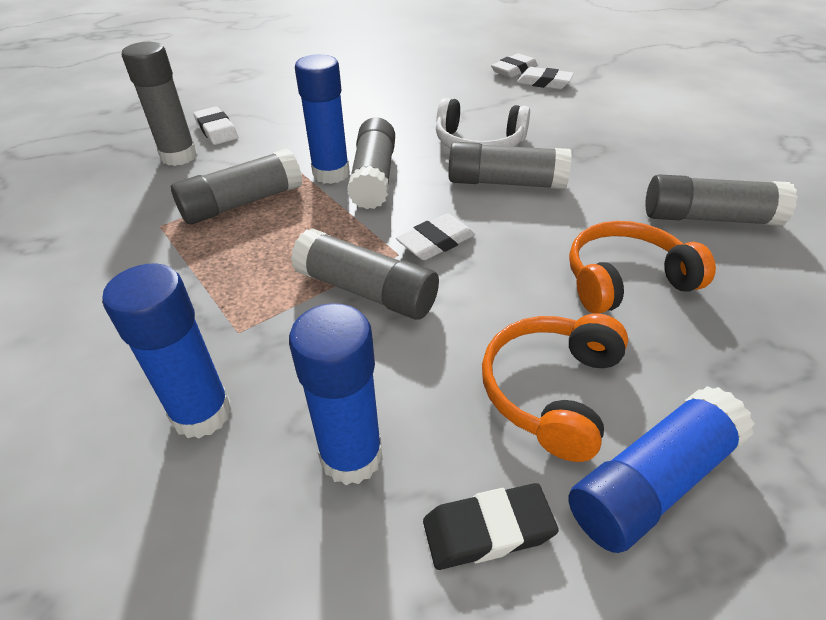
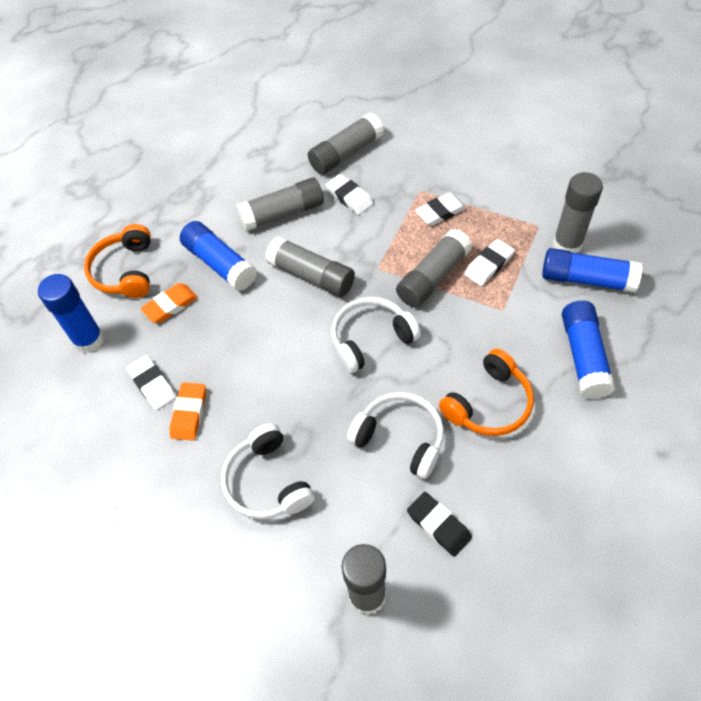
orange eraser: none = 0 -> [140,283,198,323] [170,382,206,440] = 2
white headphones: [436,98,530,148] = 1 -> [221,423,315,519] [331,297,421,373] [347,392,444,479] = 3

